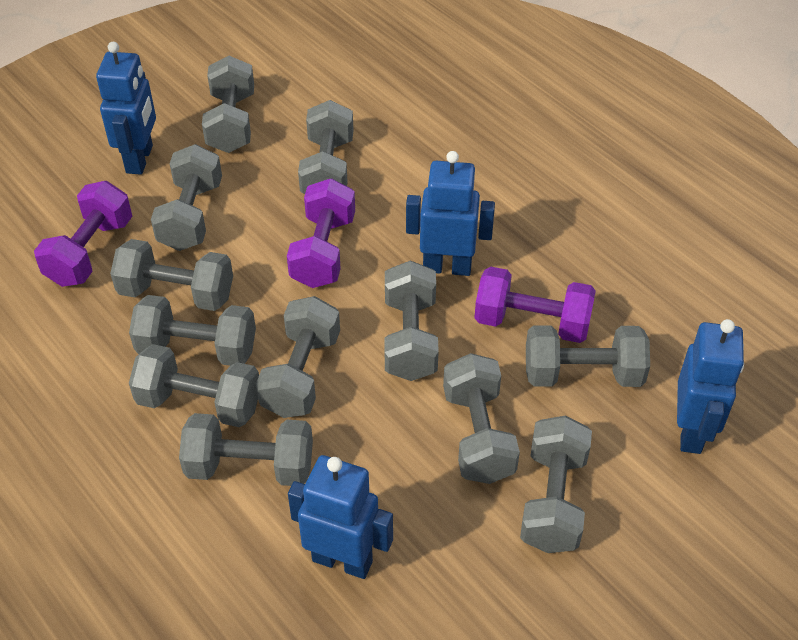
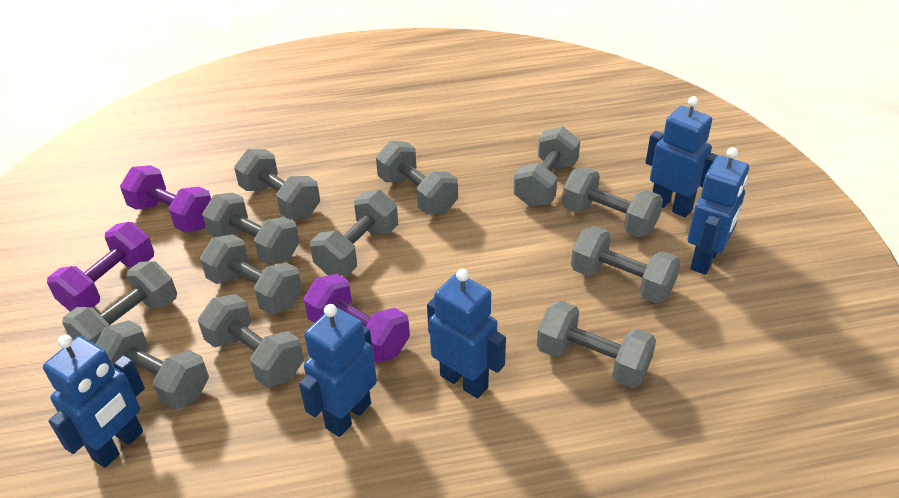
blue robot: [96,42,156,175] [288,455,393,579] [406,151,495,276] [677,319,744,454] = 4 -> [43,335,145,468] [299,304,377,437] [427,269,506,399] [646,96,718,218] [688,147,749,275] = 5

